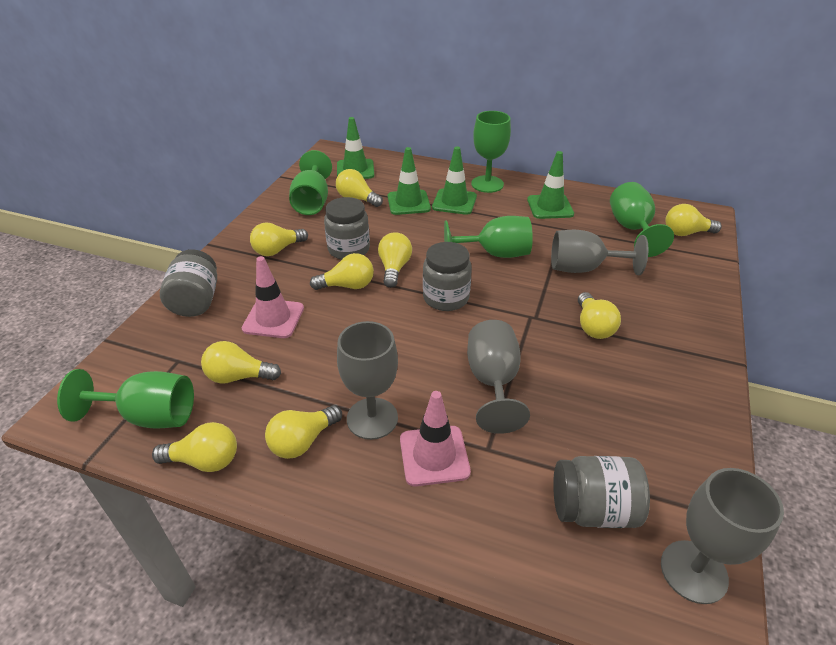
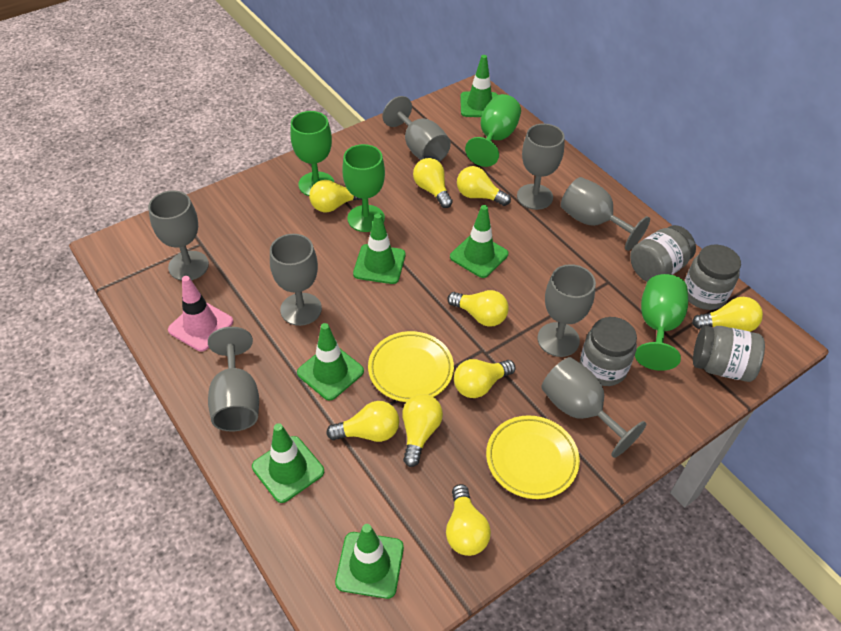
green goblet: [57,369,194,428] [289,150,332,215] [444,216,533,258] [471,111,511,193] [610,182,674,257] = 5 -> [290,111,334,196] [342,144,385,232] [465,94,521,167] [635,274,688,371] = 4
green traffic cone: [337,117,374,179] [387,147,431,215] [432,147,477,215] [527,151,574,219] = 4 -> [252,423,324,503] [297,323,364,401] [335,524,404,599] [353,214,405,284] [450,205,508,278] [460,55,498,117] = 6
grey goblet: [337,321,398,440] [467,320,530,434] [551,230,648,275] [661,468,784,604] = 4 -> [148,191,209,281] [208,327,259,432] [270,234,322,326] [382,96,451,162] [517,124,565,210] [537,264,596,357] [541,357,646,458] [561,177,650,251] = 8
pink traffic cone: [242,256,304,338] [400,391,471,486] = 2 -> [168,276,233,352] = 1
yellow plate: none = 0 -> [368,331,454,402] [486,415,580,499] = 2

